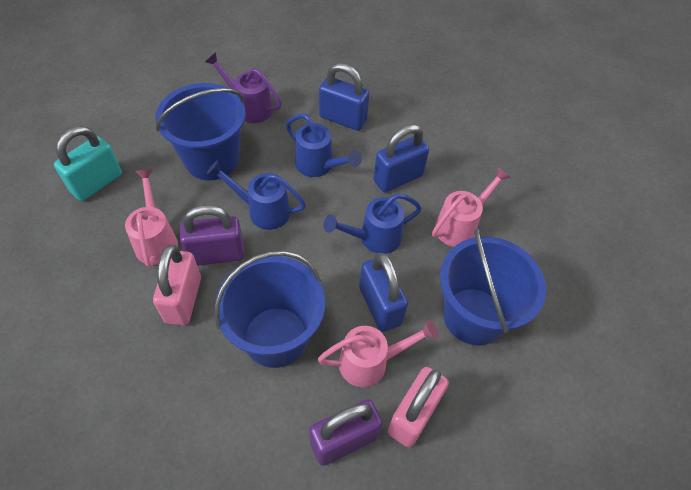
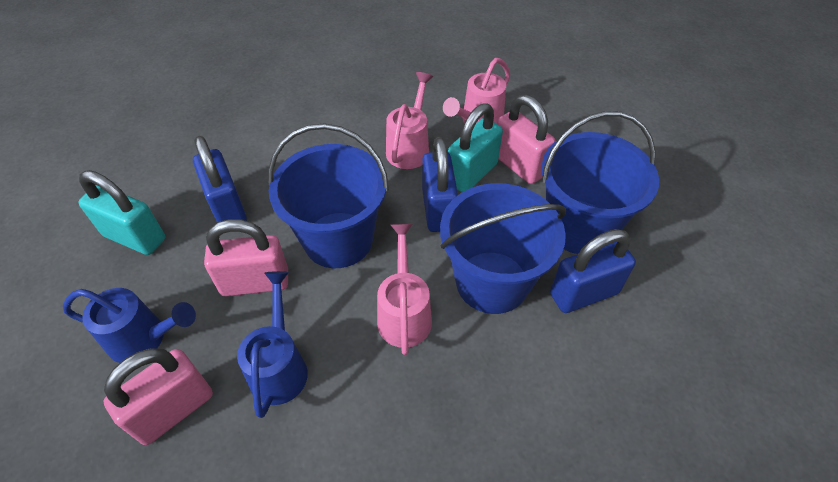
blue watering can: [207,160,306,230] [286,114,362,177] [323,193,422,254] = 3 -> [63,288,196,363] [237,271,308,418] = 2
pink padlock: [153,245,201,325] [388,367,449,448] = 2 -> [103,348,213,445] [204,219,288,296] [497,95,556,184] = 3
purple padlock: [180,205,245,266] [309,399,383,466] = 2 -> none = 0
purple watering can: [205,52,281,123] = 1 -> none = 0
turquoise padlock: [54,126,122,201] = 1 -> [78,170,165,255] [448,103,503,192] = 2

